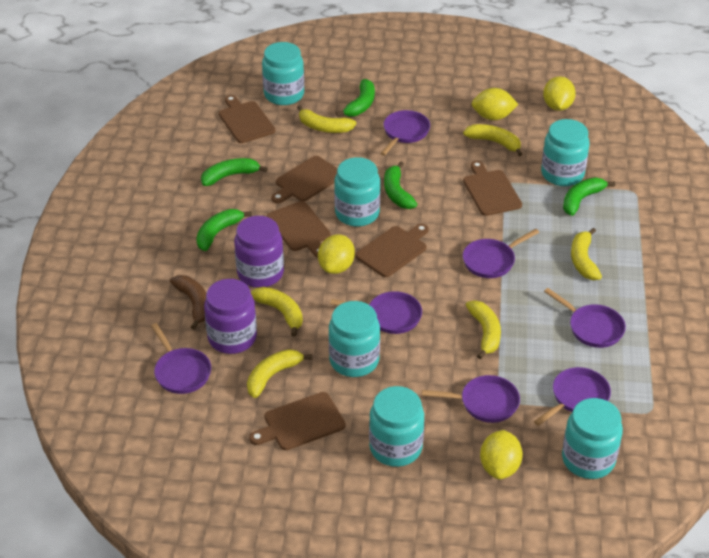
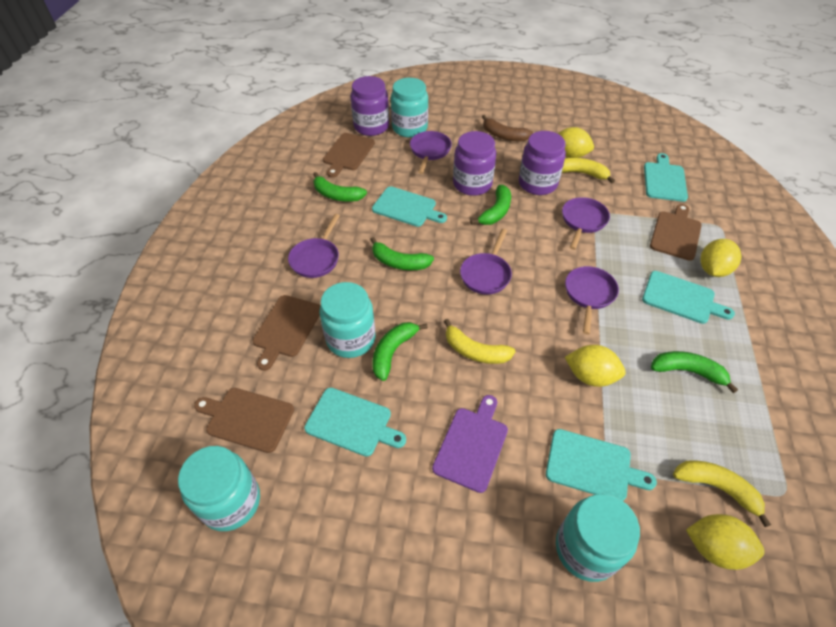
brown cutting board: [219,95,275,143] [249,392,346,450] [267,201,331,258] [271,156,337,203] [355,224,429,277] [463,161,522,216] = 6 -> [194,388,294,453] [253,295,321,371] [323,133,375,178] [650,204,702,261] = 4
purple cutting board: none = 0 -> [432,395,508,493] = 1
purple jar: [204,279,257,354] [234,216,284,288] = 2 -> [351,76,389,136] [453,131,496,196] [519,131,566,195] = 3
purple pan: [151,323,211,394] [331,291,422,334] [380,110,430,156] [422,375,520,423] [463,229,539,278] [534,367,611,426] [544,288,626,348] = 7 -> [288,214,340,278] [410,131,452,174] [460,229,512,294] [562,197,610,250] [565,266,619,334] = 5
turquoise cutting board: none = 0 -> [304,388,406,457] [372,186,447,227] [546,429,657,501] [642,271,735,324] [644,153,688,202] = 5
turquoise jar: [262,42,304,105] [329,301,380,377] [334,157,380,227] [369,386,424,467] [541,119,589,186] [562,398,623,479] = 6 -> [178,446,260,531] [320,282,376,358] [391,78,428,138] [556,494,640,582] = 4
yellow banana: [247,349,312,398] [251,287,303,337] [297,105,356,133] [463,124,522,156] [466,300,501,359] [571,228,602,280] = 6 -> [444,319,516,364] [562,158,615,183] [673,460,771,527] = 3

